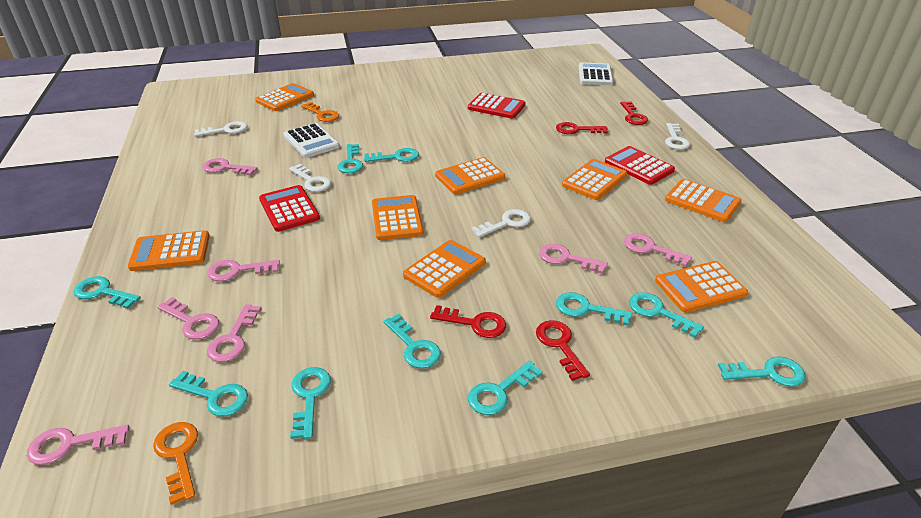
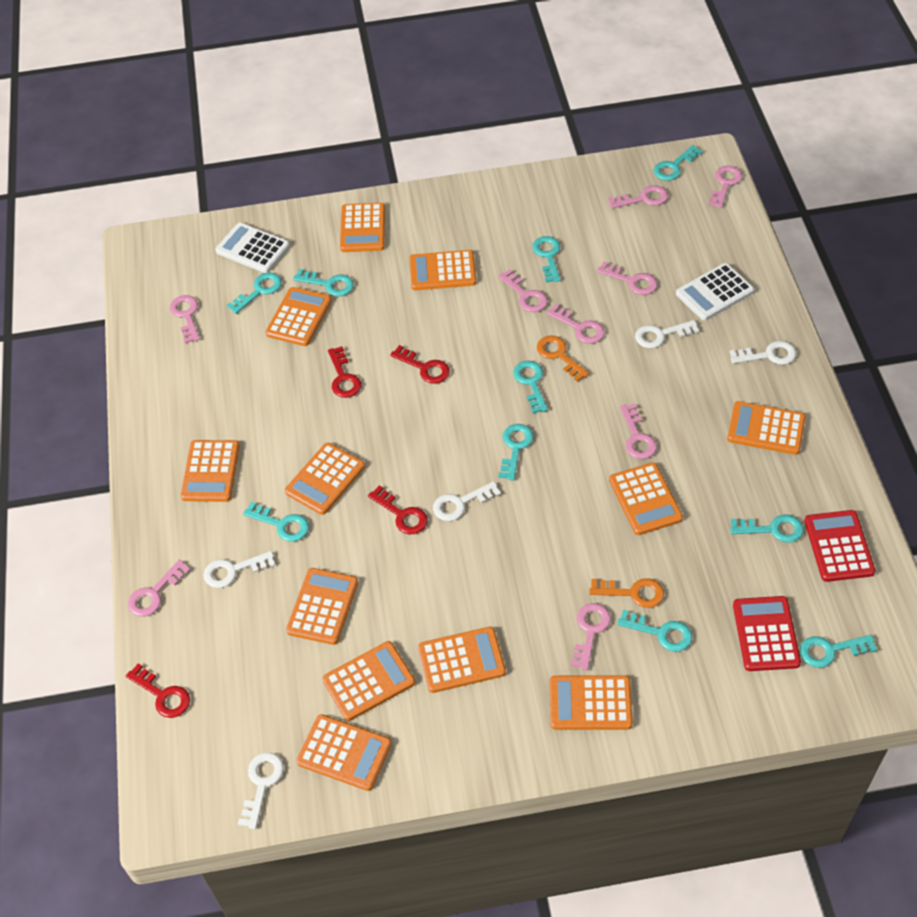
orange calculator: [128,230,210,271] [255,83,314,111] [372,195,423,240] [403,240,486,298] [435,157,505,194] [562,159,627,200] [655,261,748,313] [665,179,741,222] = 8 -> [180,440,240,502] [266,287,332,346] [285,443,365,515] [286,568,358,645] [296,714,392,791] [322,641,415,721] [340,203,385,252] [409,250,476,290] [418,627,506,693] [550,675,633,730] [609,462,683,535] [727,401,805,455] = 12
pink key: [27,424,129,465] [157,297,219,340] [202,158,257,175] [207,260,280,281] [207,304,262,362] [539,244,608,274] [624,233,692,267] = 7 -> [128,560,191,617] [170,295,200,344] [498,269,548,312] [546,304,604,344] [570,603,611,670] [597,262,657,295] [608,185,668,209] [620,404,657,459] [708,166,742,208] = 9
red calculator: [259,185,320,232] [468,93,525,119] [605,146,675,185] = 3 -> [733,596,801,671] [804,510,875,582] = 2
white key: [194,121,247,137] [289,164,331,192] [472,209,531,237] [665,123,690,150] = 4 -> [204,551,276,588] [238,753,284,829] [433,481,501,521] [635,320,700,348] [730,341,796,365] = 5

